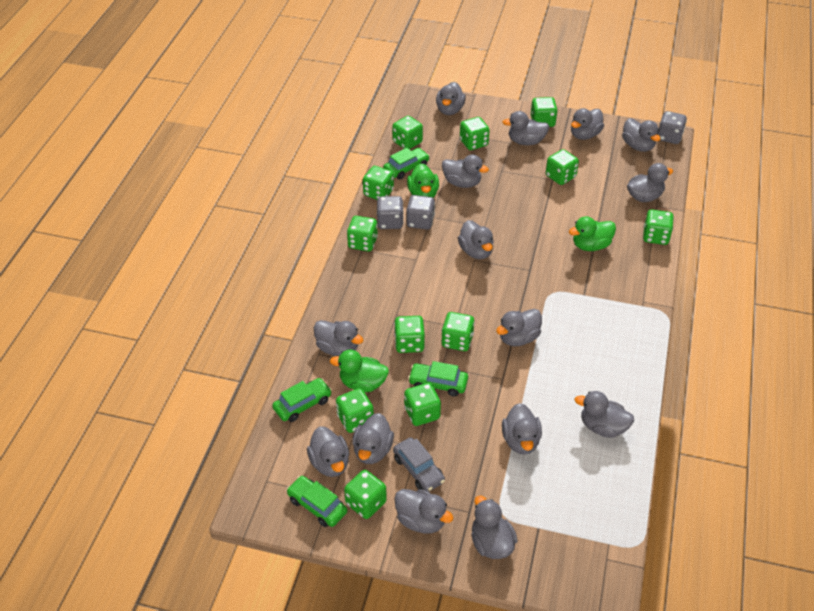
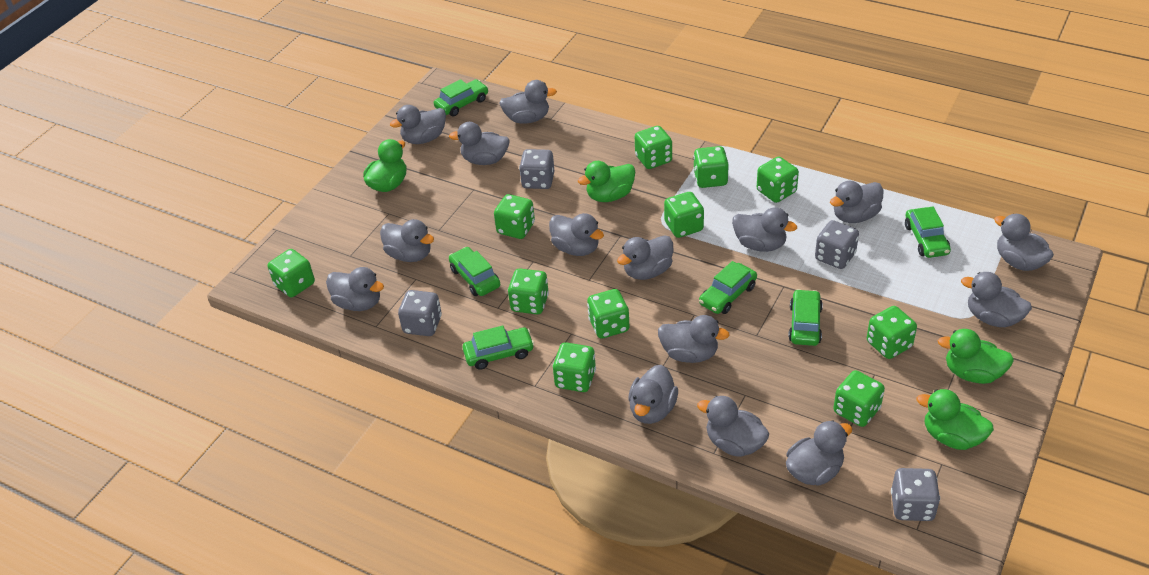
green car: [272,378,332,422] [287,476,347,527] [383,148,430,180] [408,361,468,397] = 4 -> [434,79,488,116] [449,247,500,296] [462,325,534,370] [699,261,757,314] [788,289,823,346] [905,207,951,258] = 6
green dice: [336,388,374,433] [344,470,387,519] [347,216,378,251] [363,166,394,200] [392,116,423,149] [394,316,425,353] [404,383,441,426] [442,312,475,351] [460,117,490,150] [531,97,558,127] [546,149,579,185] [643,210,674,245] = 12 -> [268,249,315,297] [494,194,535,239] [508,268,549,314] [553,342,596,392] [587,289,630,339] [635,126,672,169] [664,192,704,238] [693,146,729,188] [757,157,799,203] [834,370,885,427] [867,306,917,359] = 11
green duck: [330,350,389,392] [407,163,439,198] [569,216,616,251] = 3 -> [363,139,406,192] [578,161,635,202] [916,389,994,450] [938,329,1014,384] = 4
grey car: [393,437,445,492] = 1 -> none = 0
grey dice: [377,196,404,229] [406,195,435,230] [658,111,687,144] = 3 -> [398,290,442,336] [519,149,554,189] [815,220,859,269] [891,468,940,521] = 4

